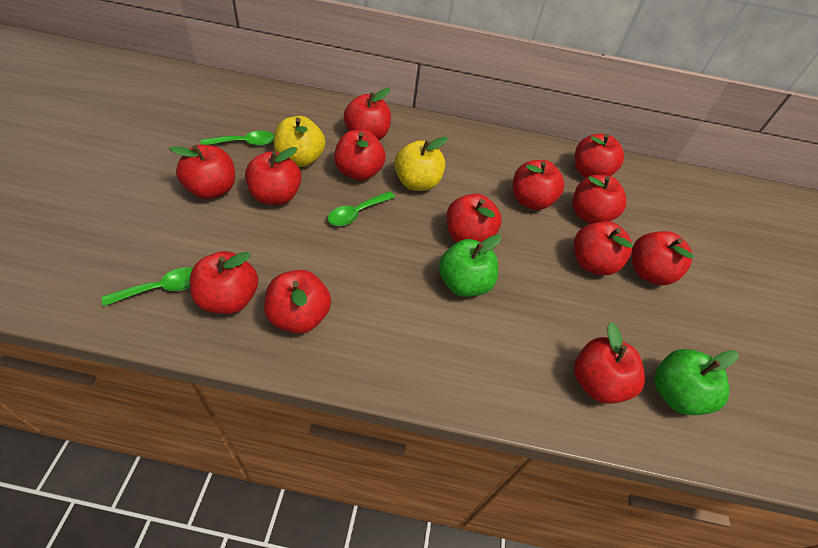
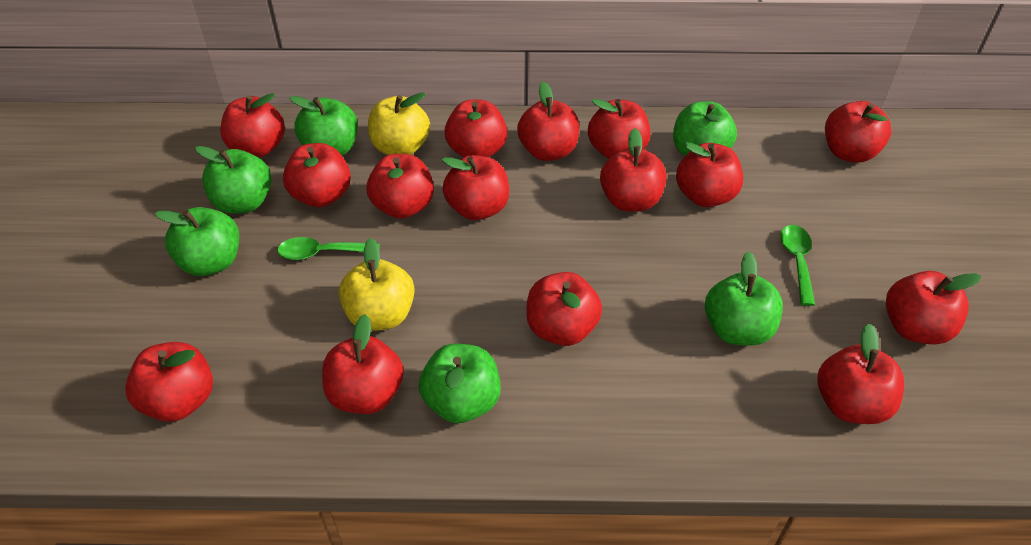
green apple: [439,234,501,297] [654,349,739,415] = 2 -> [155,207,239,276] [195,146,271,214] [289,96,358,156] [419,344,501,423] [673,101,737,156] [705,251,783,346] = 6
green spoon: [102,267,193,306] [201,131,274,146] [328,191,395,226] = 3 -> [277,237,380,260] [780,225,815,306] = 2
red apple: [169,145,235,199] [190,251,258,314] [245,147,302,205] [264,270,331,334] [334,130,386,181] [344,88,391,140] [446,194,501,242] [513,160,564,210] [572,175,626,224] [574,221,633,275] [574,322,645,404] [575,134,624,178] [632,231,694,285] = 13 -> [125,342,213,422] [220,93,285,158] [283,143,351,207] [322,314,404,414] [366,154,434,219] [442,155,509,220] [444,100,508,157] [517,81,579,161] [526,272,602,346] [588,99,650,159] [600,128,667,212] [676,142,743,207] [818,323,904,424] [825,101,891,163] [886,271,981,345] = 15

